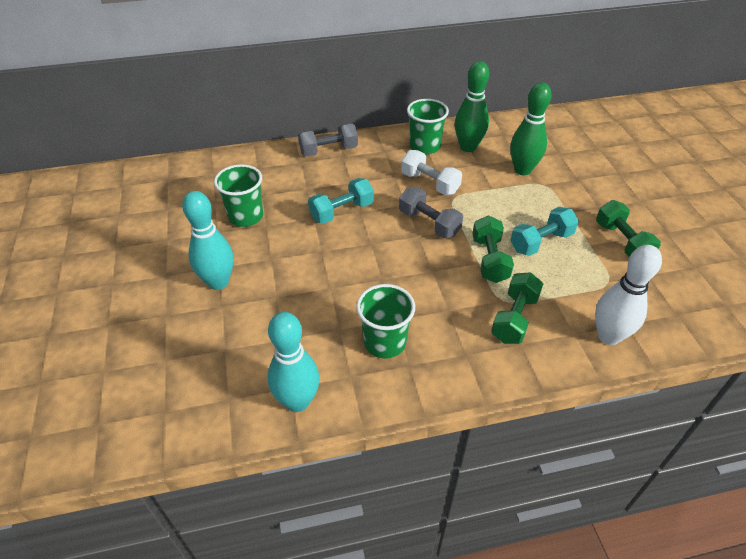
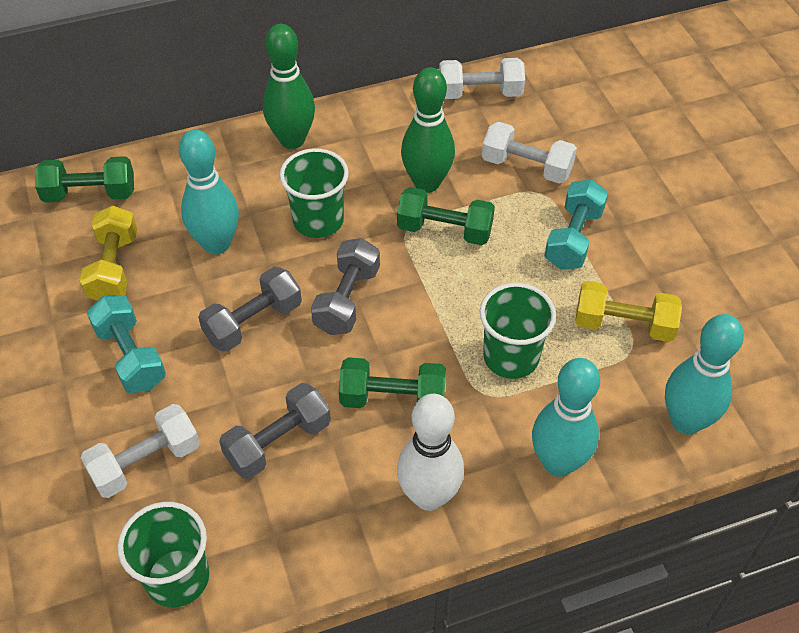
grey dumbbell: [298,123,358,156] [399,187,463,238] = 2 -> [198,267,302,352] [219,383,331,479] [311,238,380,335] = 3
turquoise bowling pin: [182,191,234,290] [268,312,320,412] = 2 -> [179,129,239,254] [532,358,600,477] [665,314,744,435] = 3
white dumbbell: [401,150,462,195] = 1 -> [80,404,200,498] [439,58,525,99] [482,122,577,184] = 3
yellow dumbbell: none = 0 -> [79,205,137,301] [575,281,682,342] = 2

